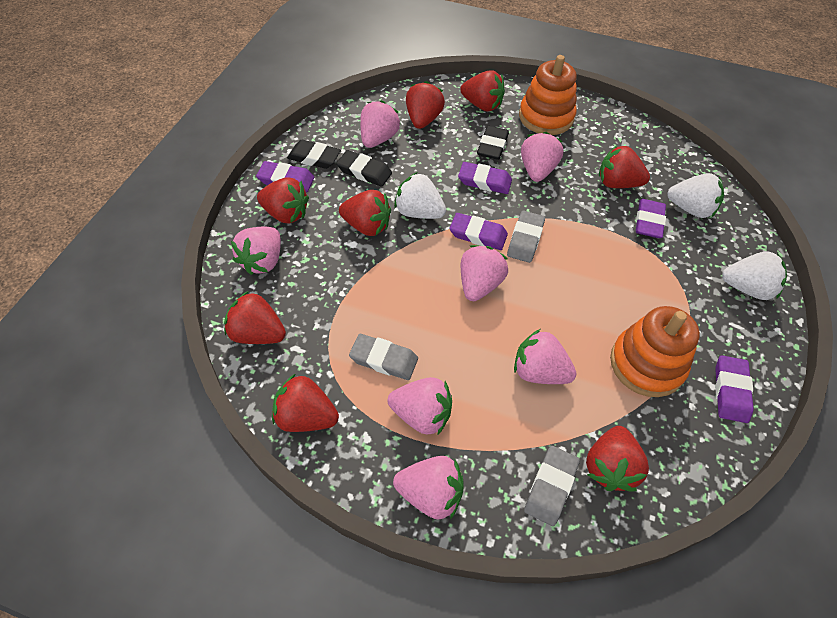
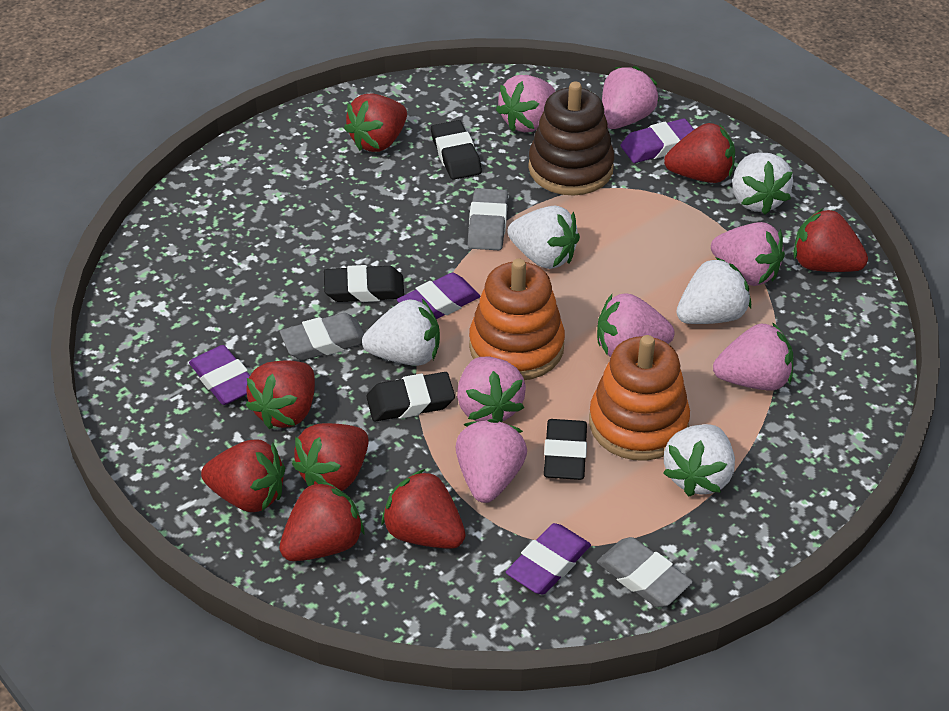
black eraser: [287,140,341,169] [336,150,392,187] [477,126,509,160] = 3 -> [324,265,404,302] [366,372,455,421] [431,120,482,180] [544,419,587,480] = 4
brown stacking toy: none = 0 -> [528,82,614,196] = 1
purple eraser: [256,161,314,192] [450,213,508,250] [458,162,512,194] [636,199,666,238] [715,355,754,423] = 5 -> [189,345,250,405] [397,273,480,319] [506,523,591,594] [621,118,694,163] = 4
white strawberry: [394,172,446,219] [667,173,724,218] [722,252,787,300] = 3 -> [362,299,440,366] [507,205,580,269] [663,424,735,497] [676,257,751,324] [732,153,793,215] = 5

